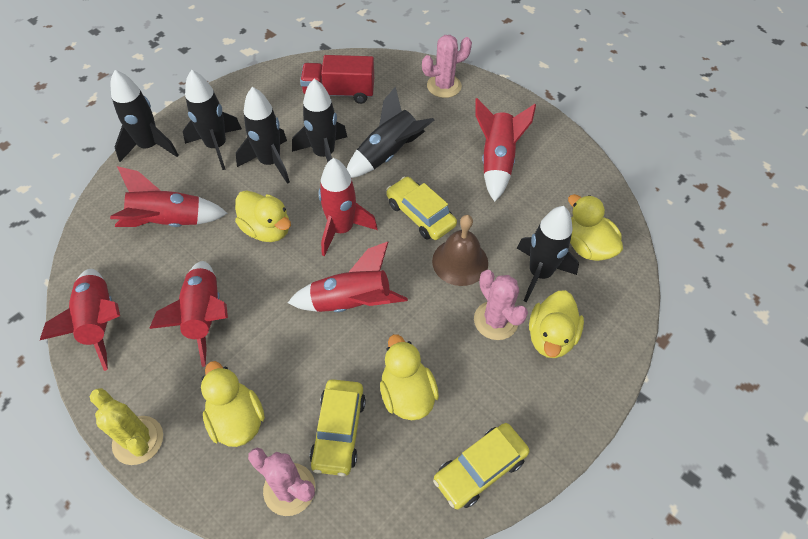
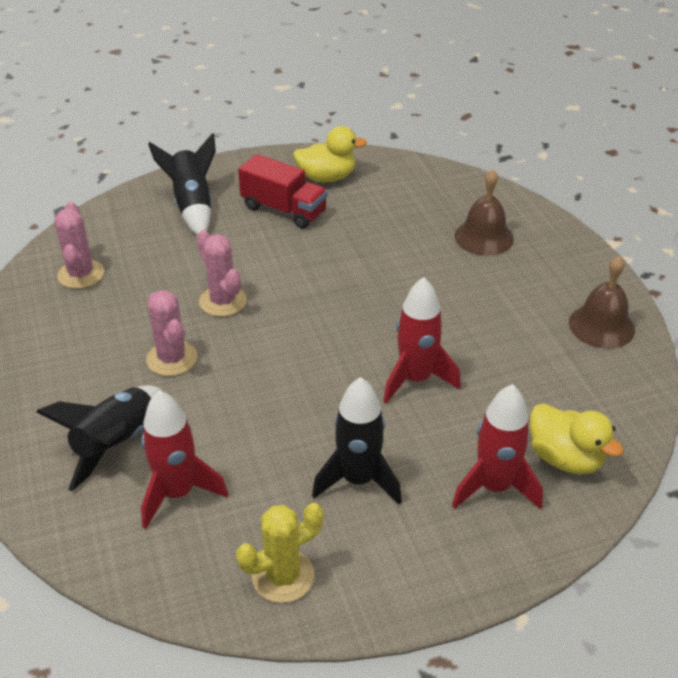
black rocket: [111,70,179,162] [183,70,242,170] [236,87,290,184] [292,79,347,162] [347,86,434,178] [517,206,579,303] = 6 -> [36,386,162,491] [148,133,216,236] [312,377,402,505] = 3
brown bell: [432,215,488,286] = 1 -> [455,169,514,256] [569,256,635,349] = 2
red rocket: [40,269,120,371] [110,166,228,227] [149,261,228,367] [288,242,408,312] [319,158,377,256] [475,98,536,202] = 6 -> [141,390,228,529] [383,277,461,403] [452,384,543,509] = 3
yellow car: [310,379,366,476] [386,177,457,240] [433,423,530,509] = 3 -> none = 0
yellow duck: [201,361,265,447] [235,190,291,242] [380,334,439,420] [529,290,584,358] [568,194,623,261] = 5 -> [293,126,367,183] [530,403,624,474] = 2

